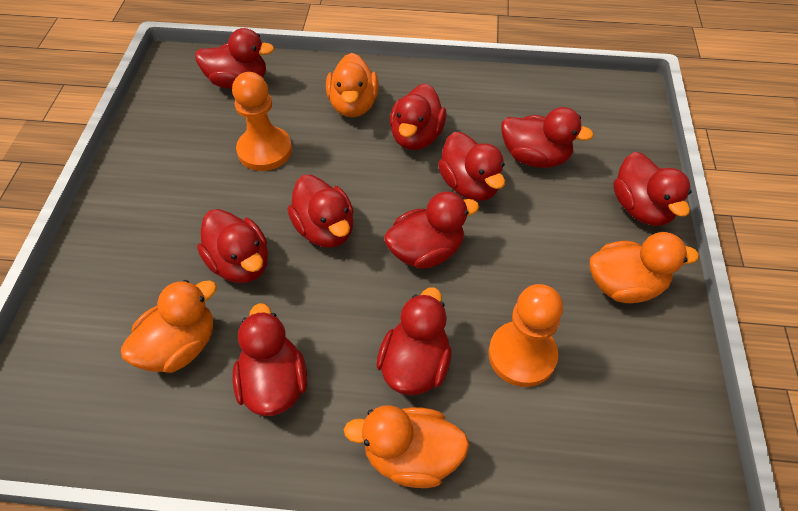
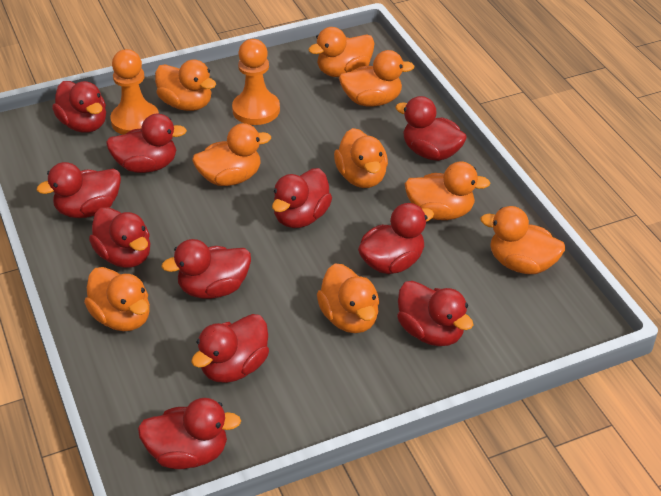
orange duck: [121,280,217,373] [326,53,379,117] [344,405,469,488] [590,232,699,303] = 4 -> [84,267,150,331] [155,59,216,111] [192,123,271,186] [308,27,375,77] [317,263,379,333] [334,128,388,188] [339,50,414,106] [405,161,490,220] [480,206,565,274] = 9
red duck: [195,28,274,89] [197,209,268,283] [232,303,307,416] [287,175,354,248] [376,287,451,395] [384,192,479,269] [390,83,446,150] [438,132,505,201] [501,107,594,168] [613,152,691,226] = 10 -> [37,162,121,218] [52,81,106,133] [89,207,151,268] [106,114,187,173] [138,398,241,469] [162,239,251,299] [191,314,269,383] [272,168,332,228] [358,203,434,274] [395,96,467,161] [397,281,473,346] = 11

